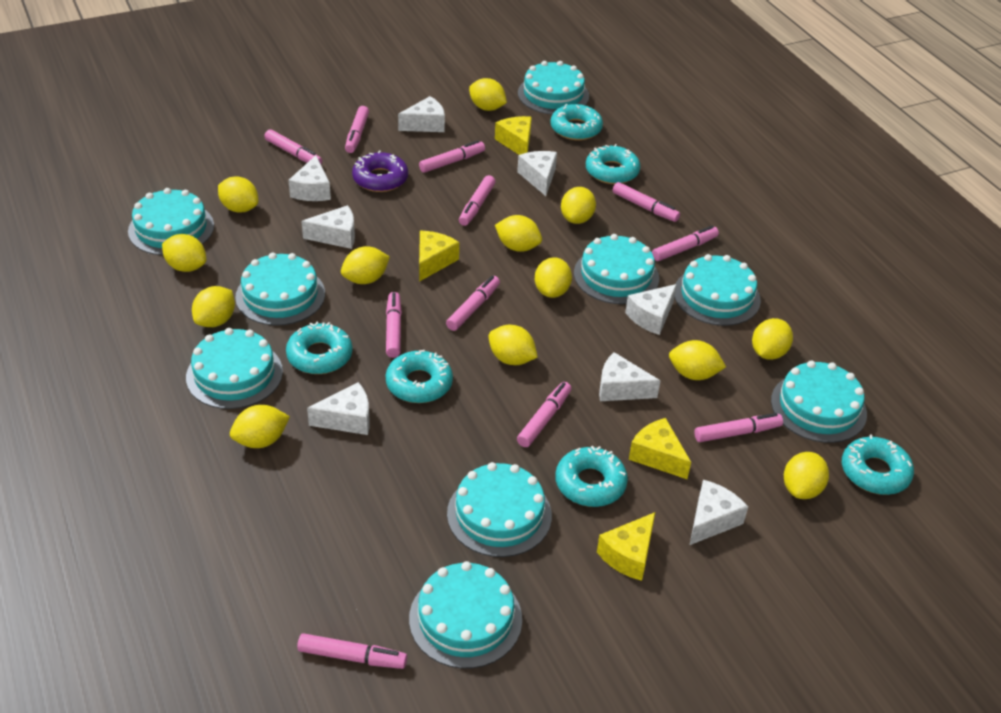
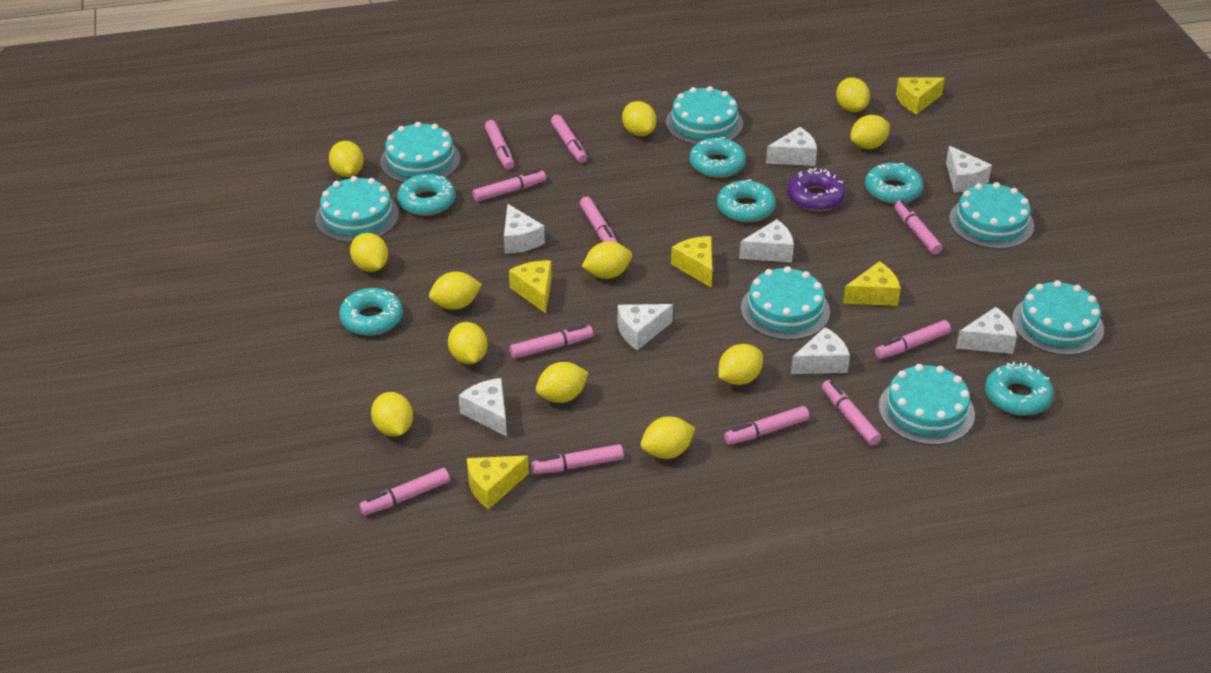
turquoise cake: [128,188,214,255] [186,328,283,409] [235,252,325,326] [409,561,522,669] [447,462,552,557] [518,61,589,114] [574,234,659,304] [675,254,761,326] [771,361,867,443] = 9 -> [315,176,399,243] [380,122,460,183] [666,86,743,145] [741,266,830,340] [879,364,975,445] [949,182,1034,249] [1012,280,1104,355] = 7
yellow cheese: [419,231,459,282] [495,116,532,155] [597,512,655,581] [629,418,691,479] = 4 -> [467,456,529,509] [509,261,552,313] [671,236,713,288] [843,261,900,306] [896,77,945,114] = 5
yellow lemon: [162,234,206,272] [192,286,235,327] [218,176,258,213] [230,405,290,448] [341,246,390,284] [469,78,507,111] [489,325,538,365] [495,215,542,252] [535,257,572,298] [561,187,596,224] [669,340,726,380] [752,318,793,360] [784,452,829,499] = 13 -> [329,141,364,177] [350,233,388,272] [371,392,413,437] [429,272,482,310] [448,322,488,364] [536,362,589,403] [581,241,632,279] [622,101,657,136] [641,417,695,459] [718,344,763,385] [836,77,870,112] [850,115,890,149] = 12

